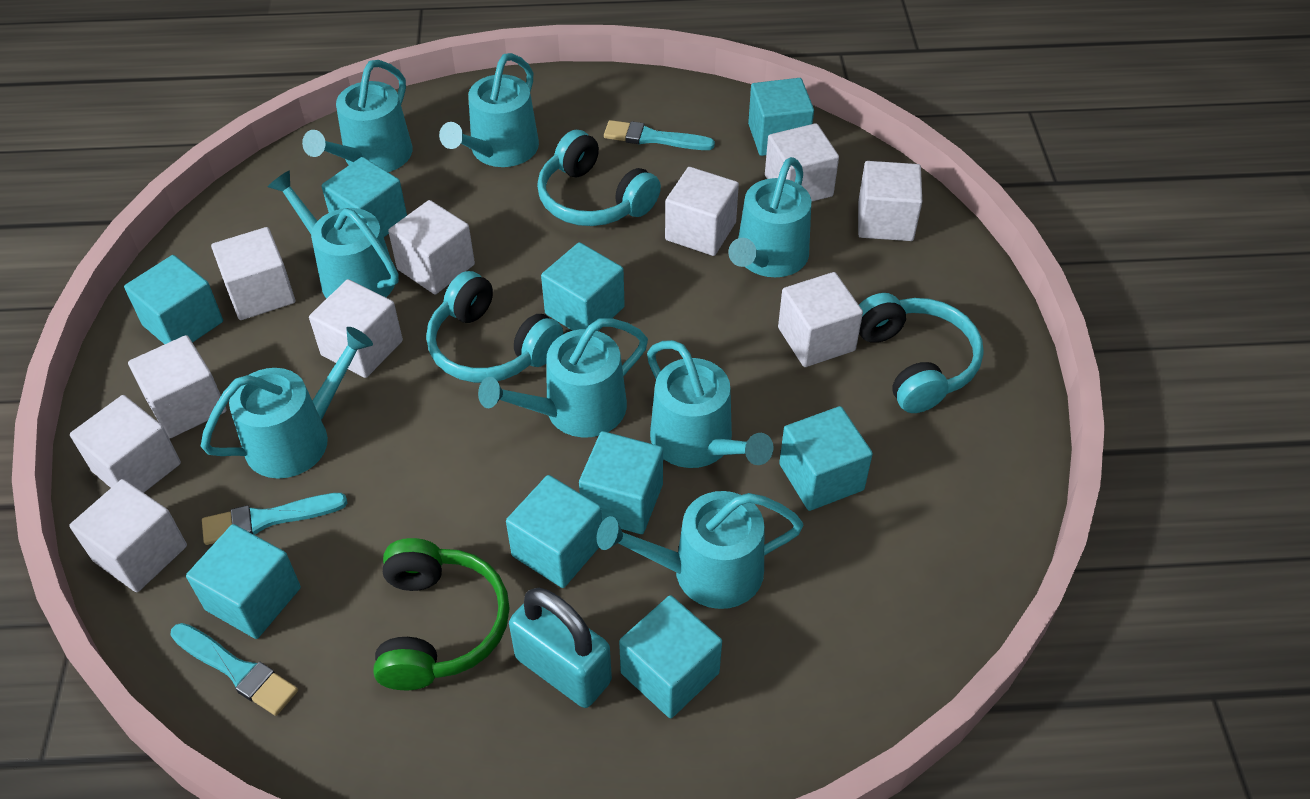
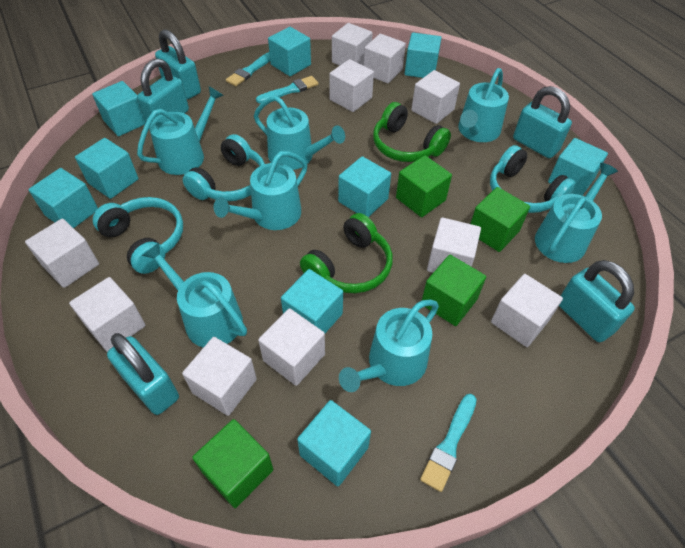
green cube: none = 0 -> [192,419,273,508] [396,155,452,217] [422,255,486,326] [470,187,530,252] = 4
green headphones: [373,538,510,690] = 1 -> [300,213,393,293] [373,102,451,162] = 2
turquoise padlock: [509,588,612,708] = 1 -> [107,333,179,415] [137,58,189,123] [155,29,201,99] [513,86,572,158] [559,260,635,342] = 5
turquoise watering can: [201,327,373,478] [267,170,399,299] [302,60,412,172] [439,53,539,167] [478,318,648,437] [597,491,803,609] [647,340,773,468] [728,157,811,277] = 8 -> [137,86,224,175] [142,242,247,348] [214,151,307,230] [254,96,345,170] [339,300,439,392] [458,68,509,142] [535,163,618,263] = 7

